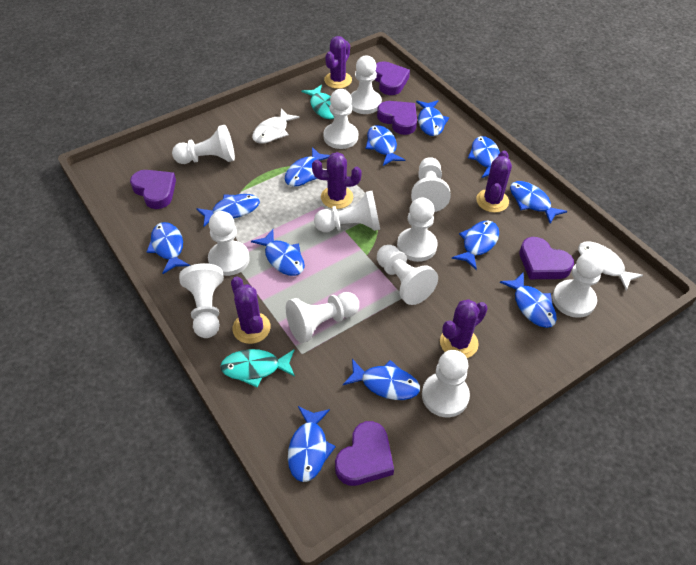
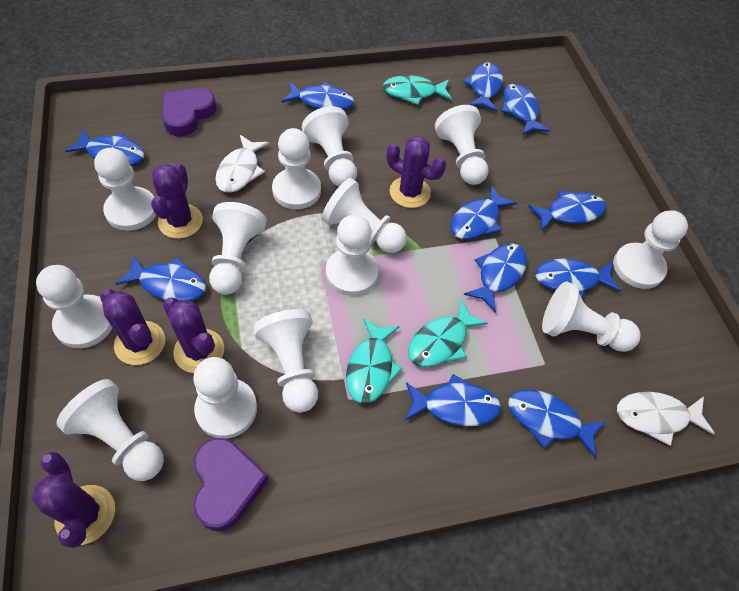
blue fish: [147,222,190,274] [196,194,260,227] [251,229,305,276] [285,147,330,187] [288,406,336,482] [343,359,420,400] [366,125,406,166] [416,100,449,136] [452,221,499,270] [468,136,500,178] [500,272,557,328] [510,181,567,224] = 12 -> [65,130,145,166] [115,256,206,301] [281,82,354,110] [405,374,501,426] [450,185,517,240] [463,63,503,112] [464,243,527,313] [501,84,550,135] [508,389,606,458] [528,190,606,231] [535,258,621,299] = 11
purple heart: [130,170,176,209] [335,421,394,486] [375,61,410,95] [377,101,417,135] [519,237,574,279] = 5 -> [162,88,216,136] [193,438,269,531] = 2
turquoise fish: [220,349,295,388] [302,85,334,119] = 2 -> [346,318,403,404] [383,75,452,105] [408,299,488,367] = 3
white pawn: [172,125,235,164] [179,263,224,338] [208,211,250,276] [286,292,359,343] [314,191,380,232] [324,89,358,149] [350,55,382,114] [377,245,438,305] [397,198,438,262] [411,157,451,212] [422,350,470,417] [552,252,604,318] = 12 -> [36,265,112,348] [56,379,164,481] [94,148,156,231] [193,357,257,439] [209,202,267,295] [253,309,318,413] [272,128,321,209] [302,106,357,187] [322,178,407,253] [326,215,379,296] [435,105,489,185] [542,281,640,352] [613,210,688,289] = 13

